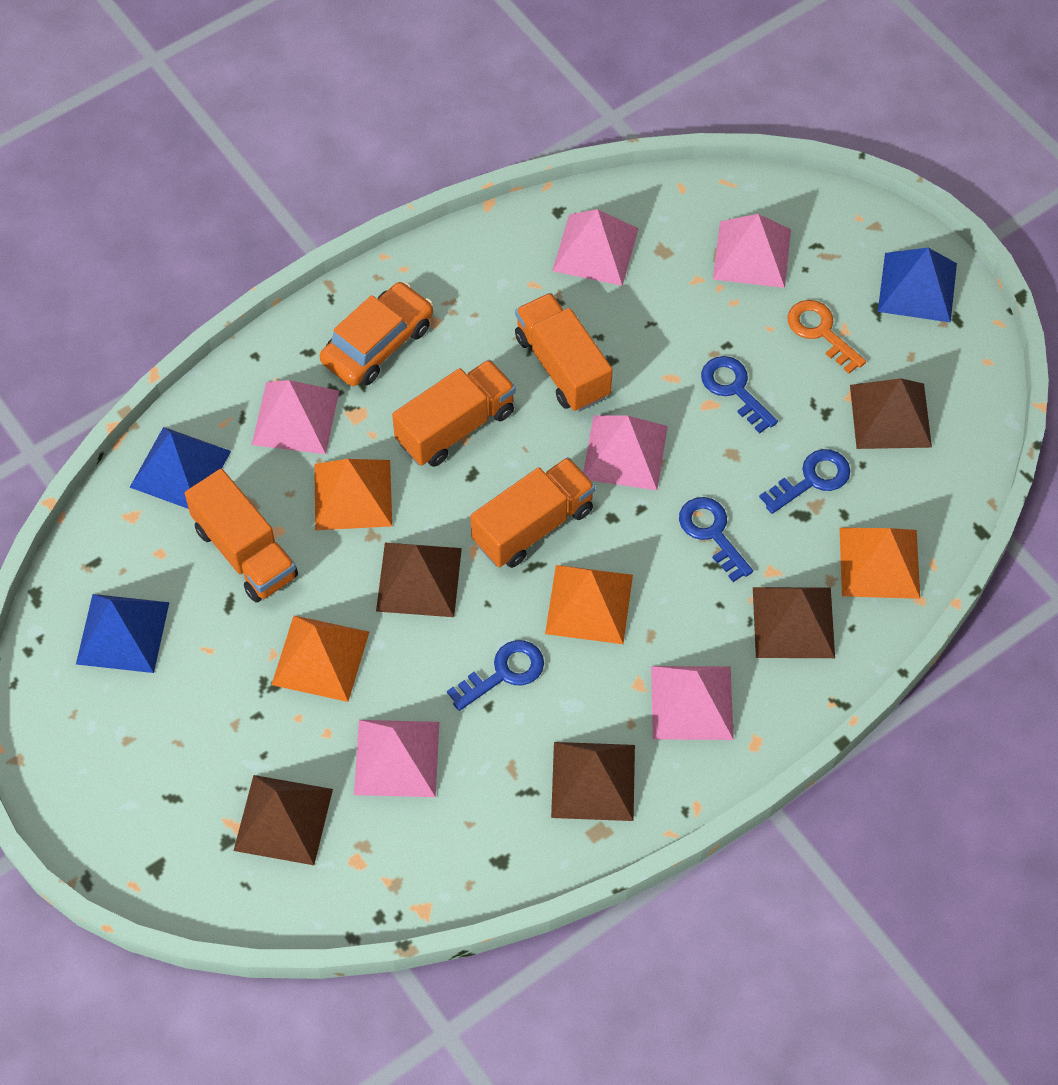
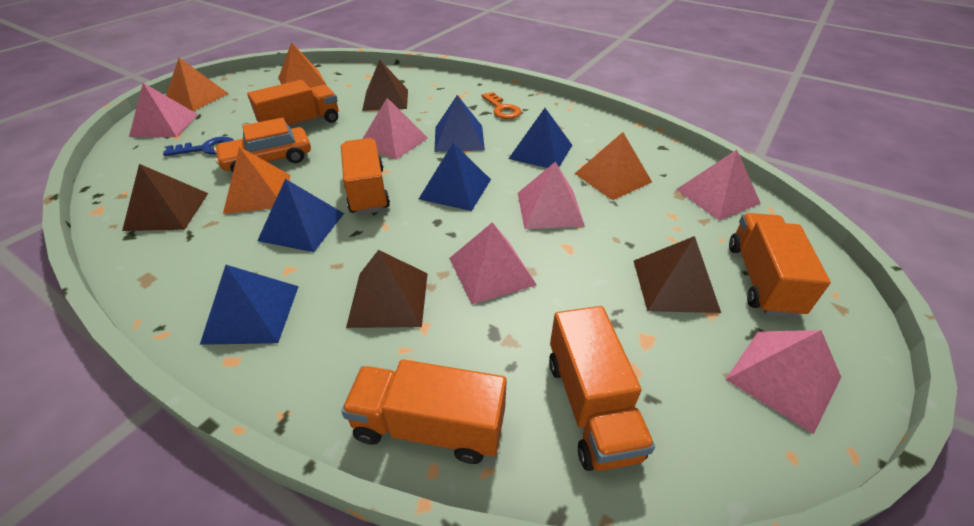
blue key: [447,640,544,711] [679,497,753,582] [701,356,778,433] [759,449,850,514] = 4 -> [163,137,234,156] = 1
blue pyramid: [76,594,169,673] [129,427,231,509] [878,248,957,323] = 3 -> [200,265,299,345] [257,179,344,252] [419,143,491,211] [435,95,485,152] [508,108,572,168] = 5
brown pyramid: [234,775,333,865] [376,543,462,617] [551,742,635,821] [753,587,835,658] [850,378,932,449] = 5 -> [122,164,208,231] [346,250,428,328] [362,60,408,111] [634,236,721,313] = 4
orange truck: [184,469,298,603] [392,359,516,467] [470,457,595,568] [515,293,613,412] = 4 -> [247,80,338,128] [341,138,390,215] [341,359,507,464] [549,306,655,471] [729,213,831,318] = 5

